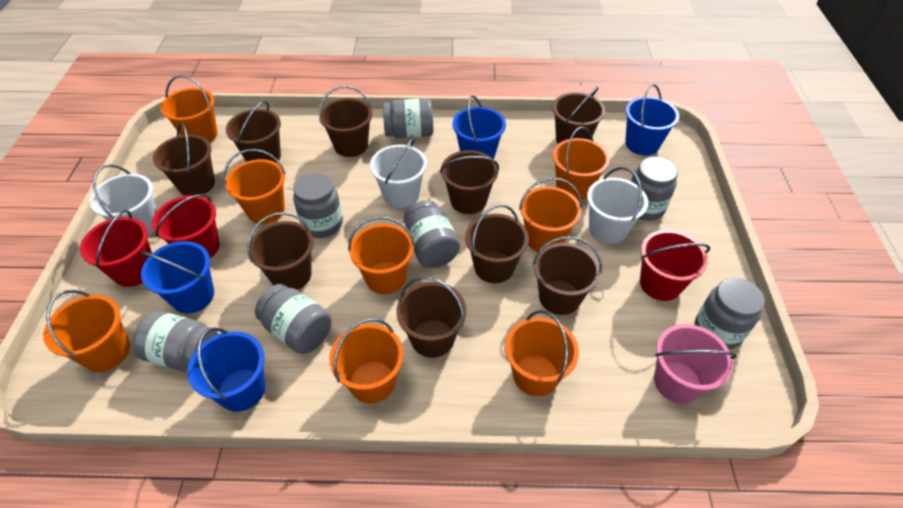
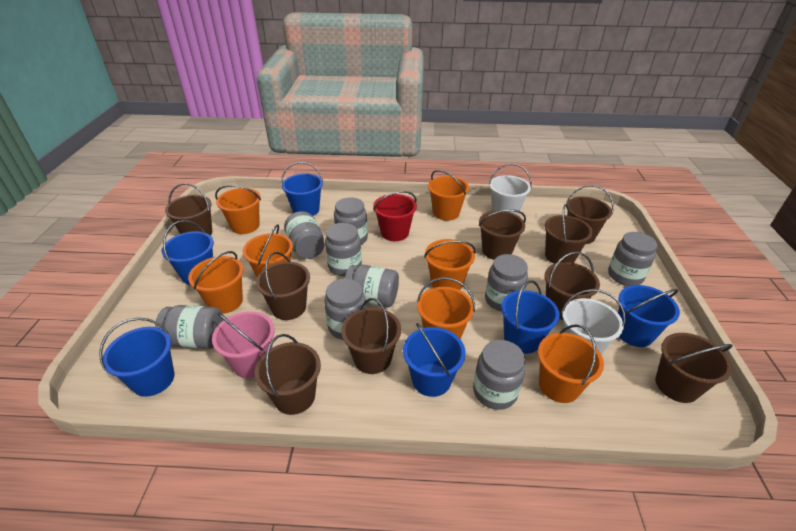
blue bucket: [141,241,214,313] [187,328,266,412] [453,96,506,159] [625,84,679,155] = 4 -> [99,318,174,397] [161,220,214,285] [281,162,323,216] [403,323,466,397] [501,280,560,354] [618,285,680,347] = 6
grey jar: [133,311,218,372] [255,284,332,354] [293,173,343,238] [383,98,433,138] [404,201,460,268] [631,156,678,221] [695,277,765,350] = 7 -> [155,305,223,349] [284,211,325,259] [324,278,366,340] [325,223,362,276] [334,197,368,245] [345,265,399,307] [473,340,525,410] [485,254,528,311] [608,232,657,286] = 9
orange bucket: [43,290,130,372] [161,75,218,143] [223,149,286,224] [329,318,404,403] [348,216,415,294] [505,310,579,396] [519,177,582,252] [553,126,610,201] = 8 -> [188,251,243,314] [215,185,261,234] [242,224,293,277] [417,277,475,339] [424,239,476,290] [428,170,469,221] [538,324,604,403] = 7
red bucket: [80,210,152,287] [152,194,220,258] [640,230,710,301] = 3 -> [373,191,417,241] = 1
white bucket: [89,164,157,236] [370,138,427,208] [587,167,648,244] = 3 -> [489,163,532,215] [561,289,626,354] = 2

